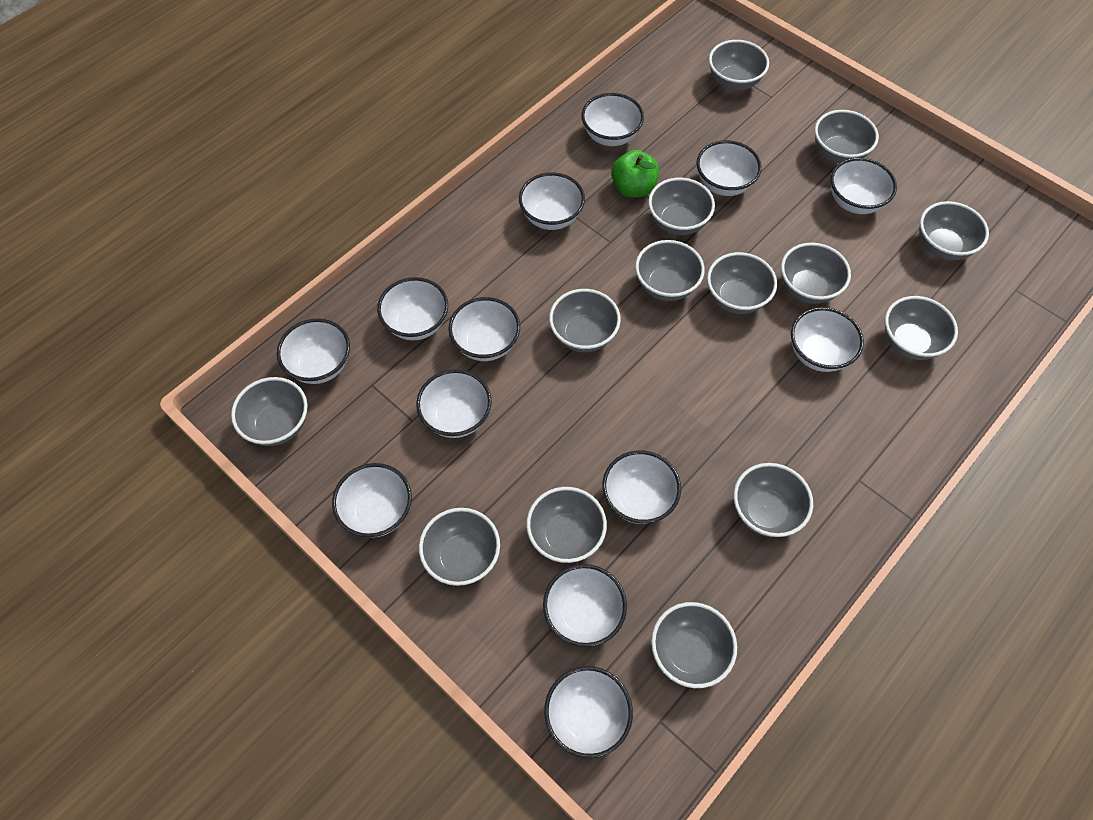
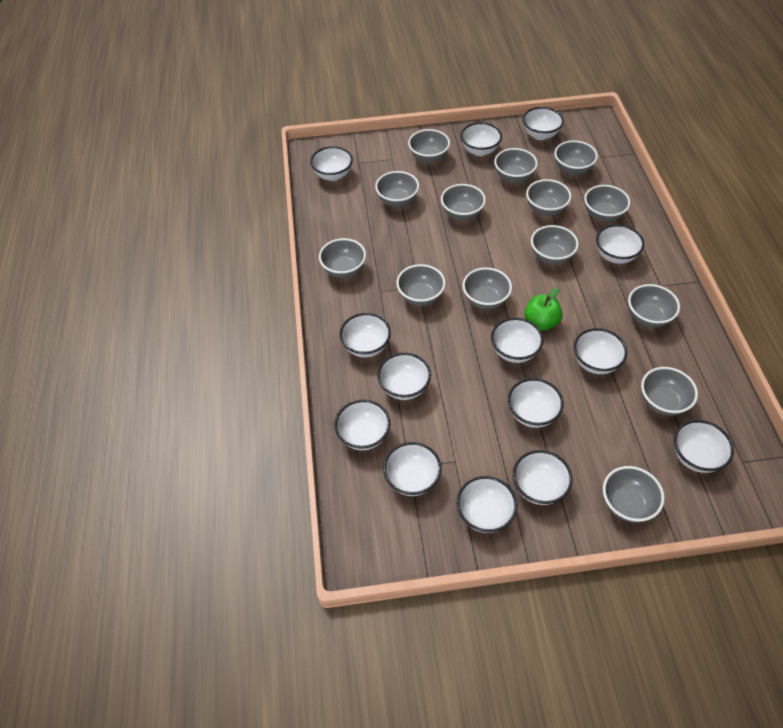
white bowl: [277,319,350,384] [332,463,412,538] [377,277,448,340] [416,369,492,438] [448,297,520,361] [519,173,585,230] [543,564,627,647] [544,666,633,758] [581,93,644,146] [602,450,681,524] [696,140,762,196] [791,307,864,372] [831,158,897,214] = 13 -> [310,146,353,181] [334,400,391,450] [339,313,391,357] [377,353,431,400] [383,442,442,496] [456,476,517,533] [460,122,502,156] [491,318,543,363] [508,378,564,428] [513,450,573,505] [522,107,564,140] [574,328,627,374] [596,224,644,264] [674,420,734,473] = 14

